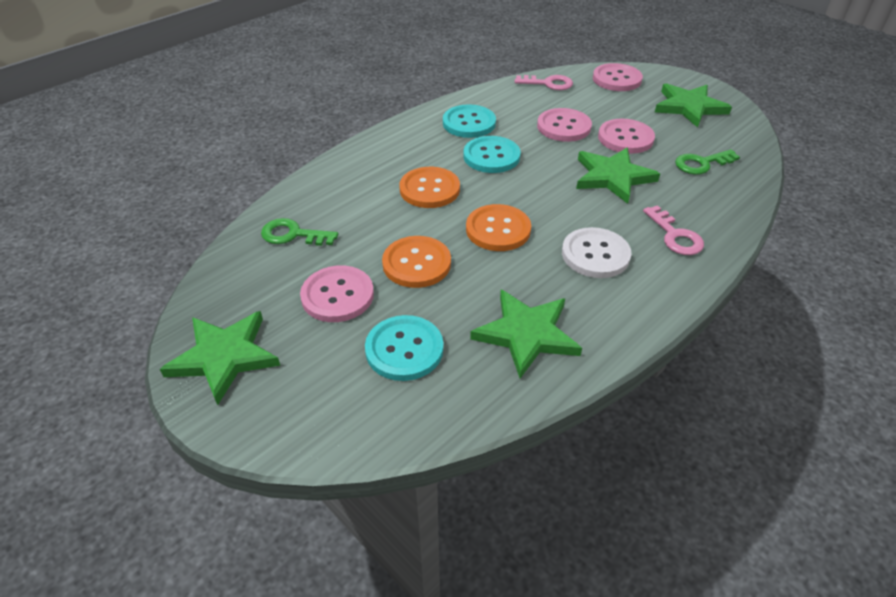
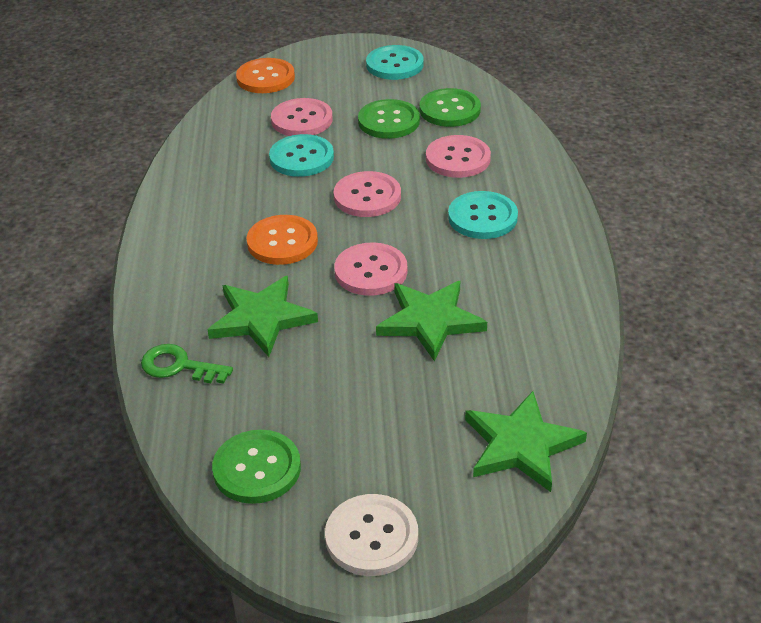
green button: none = 0 -> [212,430,301,504] [358,99,420,139] [420,88,481,127] = 3
green key: [261,218,338,246] [675,149,740,175] = 2 -> [141,344,233,384] = 1
green star: [160,311,280,405] [470,290,582,378] [576,147,660,204] [655,83,732,128] = 4 -> [208,276,318,357] [376,281,487,361] [465,391,587,492] = 3
orange button: [382,236,451,288] [399,167,460,208] [466,204,531,251] = 3 -> [236,58,295,93] [246,215,318,265] = 2
pink key: [515,75,573,90] [643,205,704,255] = 2 -> none = 0

